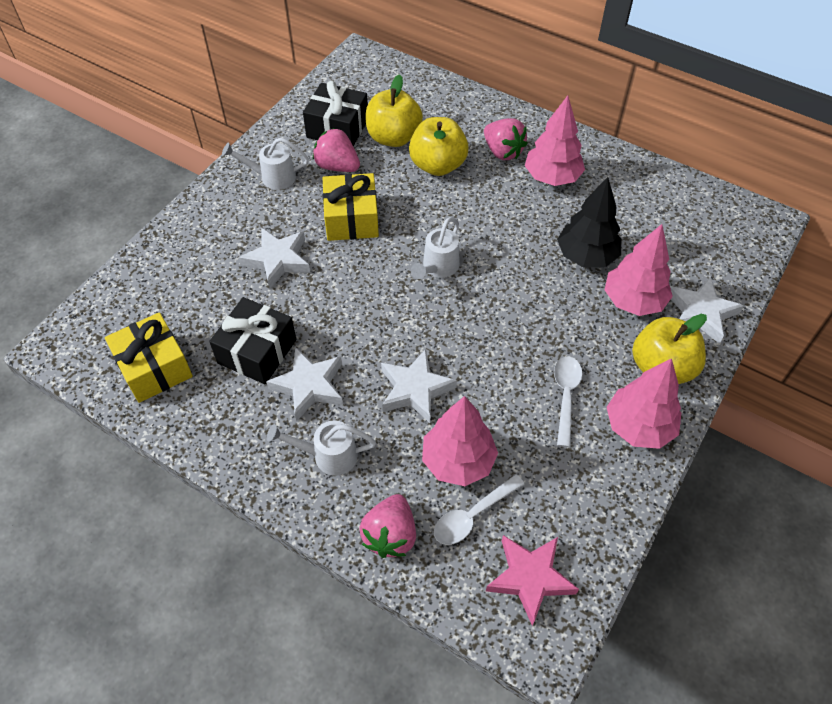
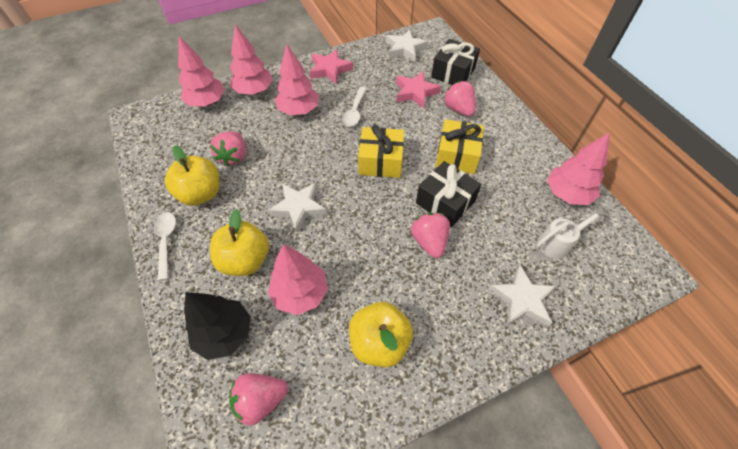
pink star: [486,535,579,626] = 1 -> [310,49,353,84] [396,71,441,109] = 2
pink strawberry: [313,128,360,172] [360,494,416,558] [484,118,528,160] = 3 -> [210,131,246,166] [229,373,288,426] [411,213,450,258] [443,81,476,117] = 4
pink tree: [422,396,498,486] [525,96,585,186] [605,224,673,316] [607,358,681,449] = 4 -> [178,36,225,106] [230,24,273,95] [268,244,328,315] [275,44,319,115] [547,132,610,205] = 5
white star: [238,227,310,289] [266,347,343,422] [381,349,457,423] [670,276,744,344] = 4 -> [268,183,327,233] [386,29,428,62] [489,265,556,327] = 3
white watering can: [222,138,309,190] [267,420,376,476] [411,217,460,279] = 3 -> [536,206,607,259] = 1

